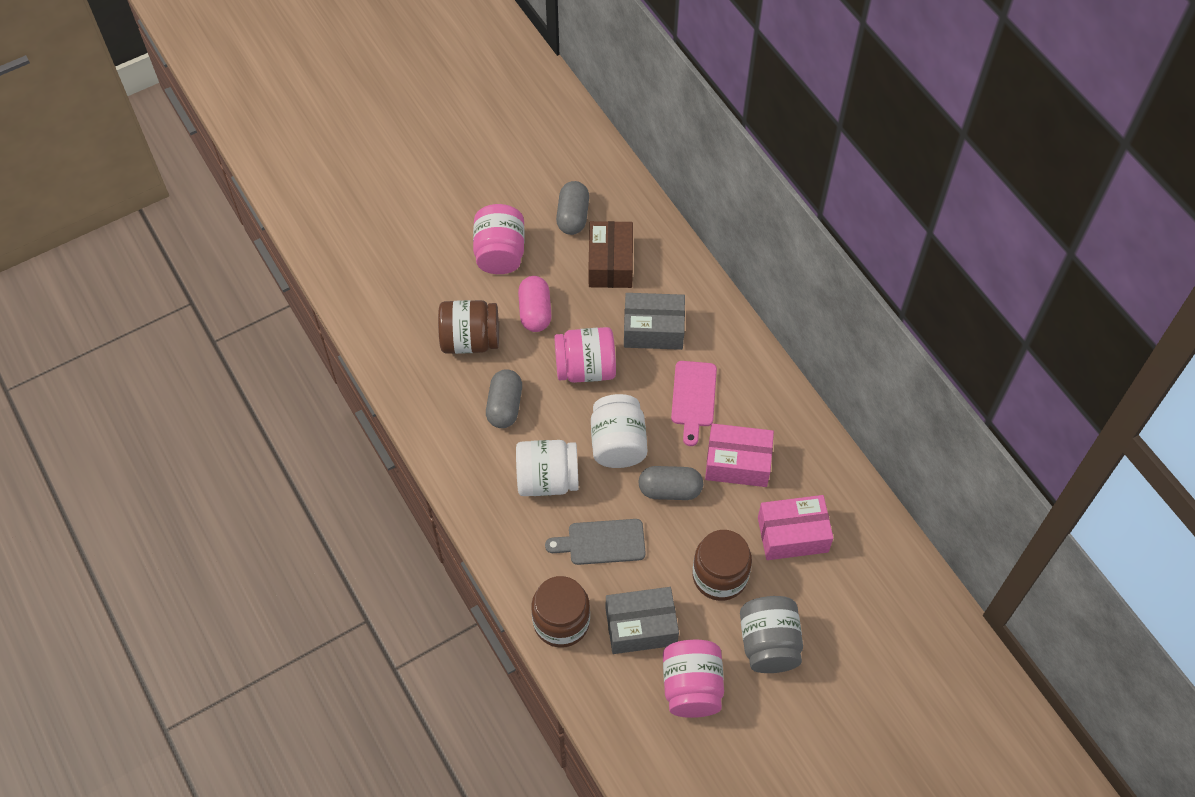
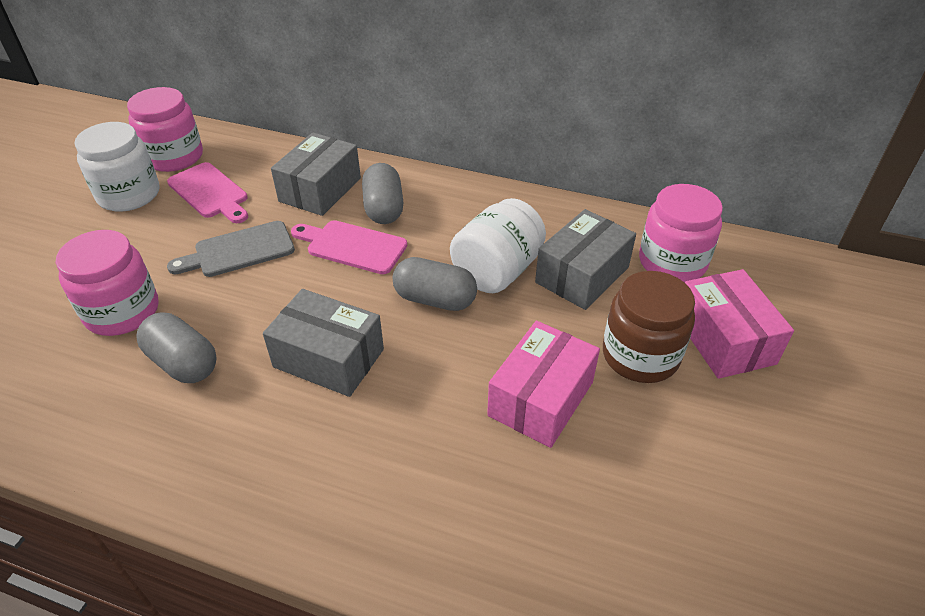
brown box: [588,221,633,288] = 1 -> none = 0
brown jar: [438,300,499,354] [531,576,590,648] [692,530,752,601] = 3 -> [603,271,695,383] = 1
grey box: [606,587,679,654] [624,293,685,350] = 2 -> [263,289,384,397] [271,132,361,216] [535,209,636,310] = 3
grey jar: [740,596,803,673] = 1 -> none = 0
pink capsule: [518,276,551,332] = 1 -> none = 0
pink cutting board: [671,361,717,446] = 1 -> [167,162,248,223] [291,220,407,274] = 2

